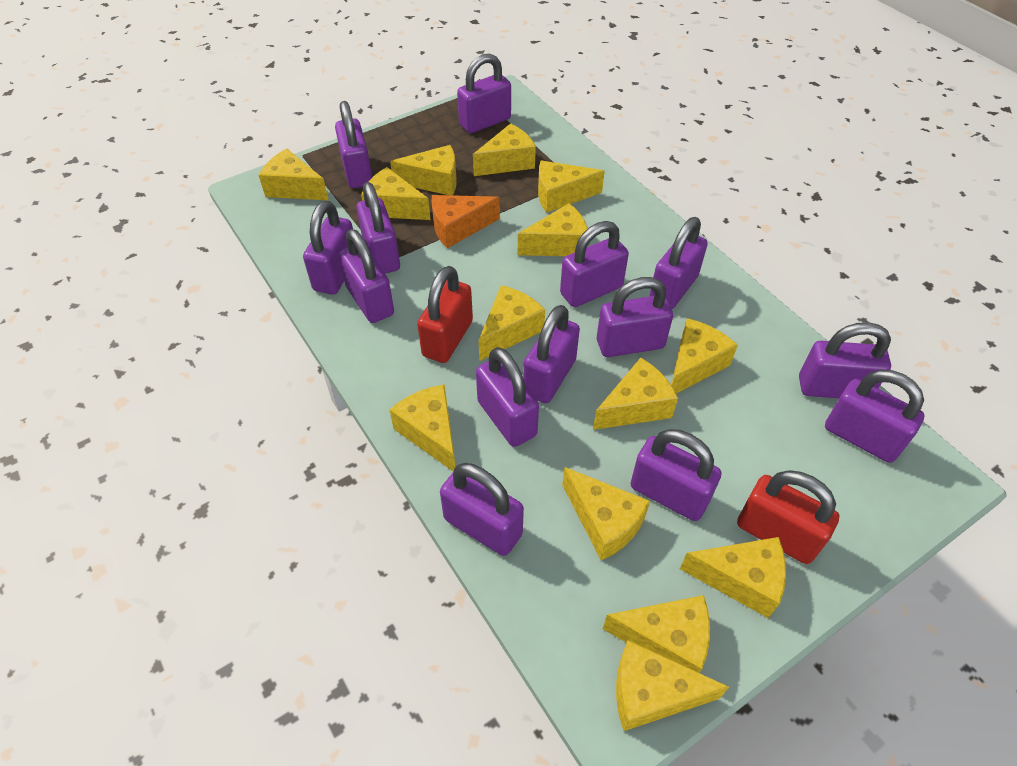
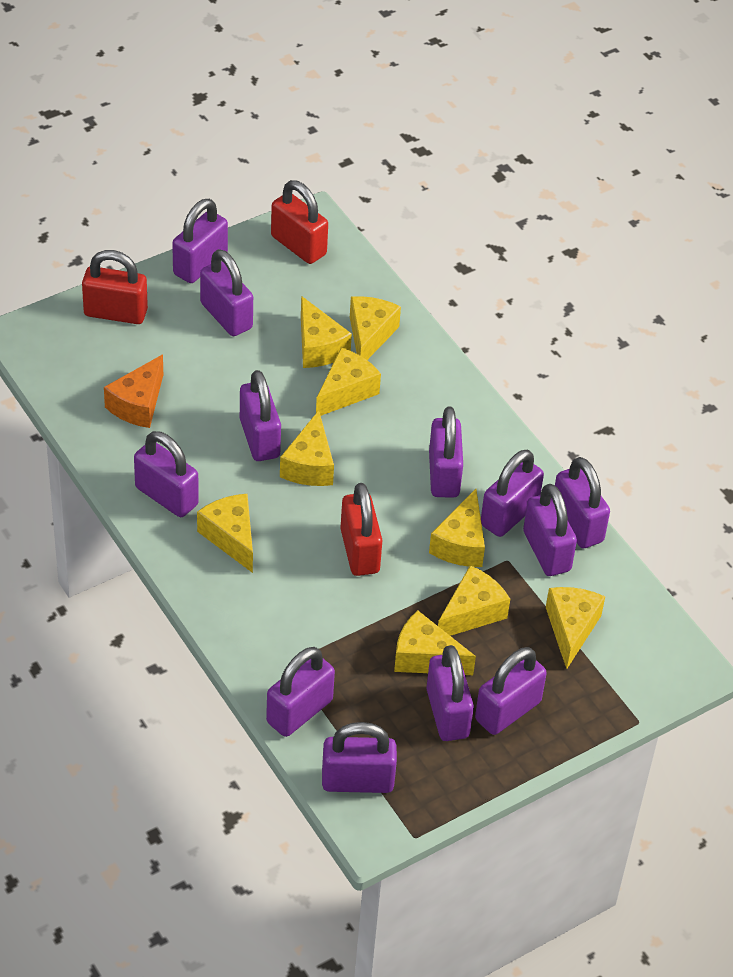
purple padlock: [303,201,353,295] [335,101,372,188] [338,229,394,323] [356,182,400,274] [440,463,524,556] [457,53,511,133] [476,347,539,447] [523,305,580,403] [560,221,629,307] [597,277,673,357] [630,429,721,521] [649,217,708,309] [799,322,891,398] [825,370,925,463] = 14 -> [134,431,199,517] [172,199,228,283] [200,249,253,336] [240,370,281,461] [266,647,335,737] [322,722,397,793] [426,645,474,741] [429,407,463,498] [475,647,547,735] [481,450,544,537] [523,484,577,576] [555,457,610,548] = 12
red padlock: [417,266,473,363] [737,470,840,564] = 2 -> [82,250,148,324] [271,180,328,264] [340,483,383,576] = 3
yellow cheese: [259,149,329,201] [361,167,431,220] [390,145,457,195] [390,385,455,472] [473,123,536,176] [478,285,545,361] [518,203,588,256] [538,161,605,213] [562,467,650,560] [593,358,678,430] [603,595,710,673] [616,640,729,731] [671,318,738,394] [680,537,786,618] = 14 -> [197,494,253,573] [280,410,334,486] [301,296,352,368] [316,348,381,416] [350,296,401,360] [394,610,476,675] [429,489,485,567] [438,565,510,636] [546,587,605,669] = 9

